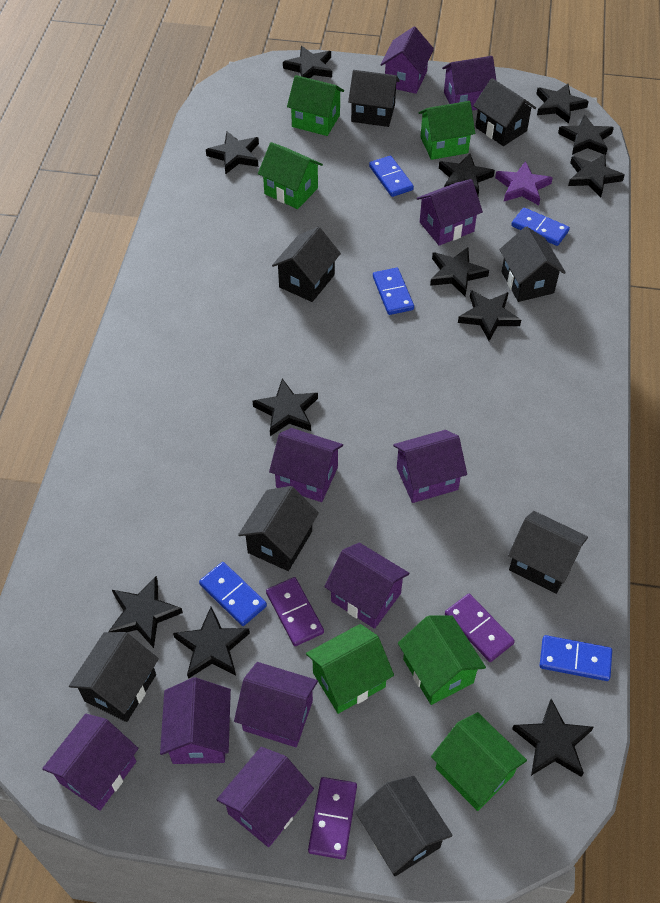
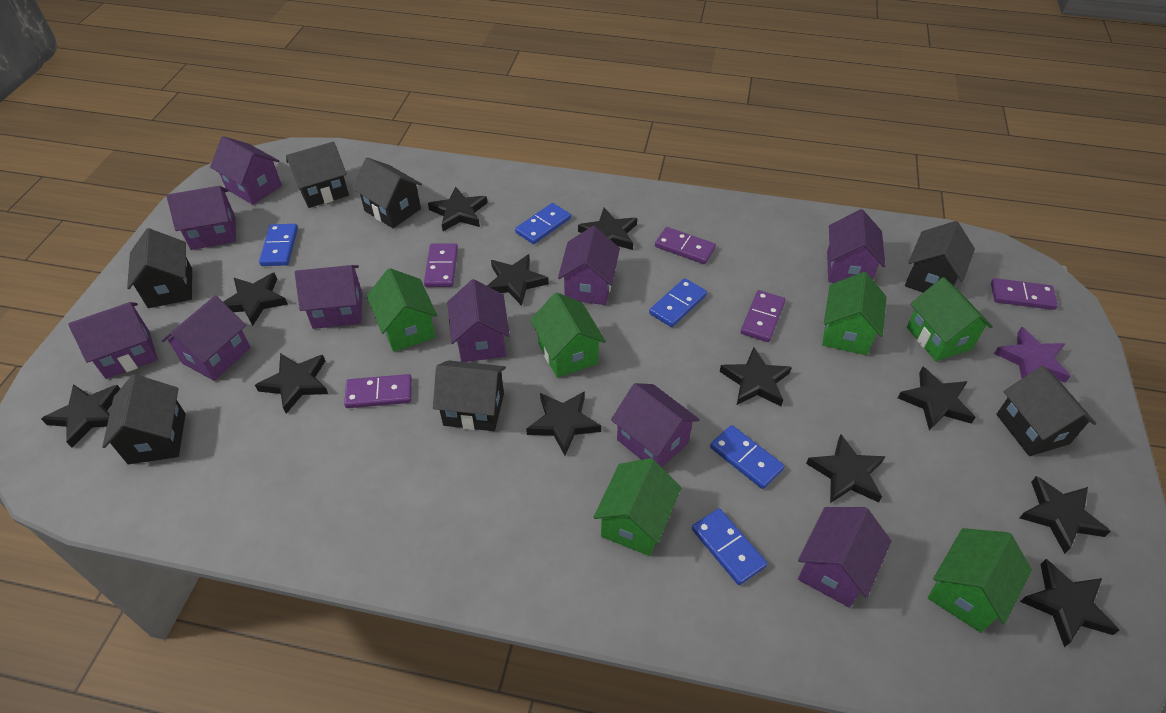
black house: [69,632,159,722] [238,486,319,571] [272,227,341,302] [348,70,400,127] [355,776,453,876] [473,78,536,146] [499,226,566,302] [508,511,588,594] = 8 -> [102,374,186,464] [127,228,192,308] [286,142,349,208] [352,158,422,228] [433,360,506,431] [905,221,975,293] [996,366,1096,456] = 7
purple domino: [266,577,324,646] [308,777,357,860] [445,594,515,662] = 3 -> [344,374,412,408] [424,243,458,287] [655,227,716,264] [741,290,786,342] [991,278,1058,310] = 5

